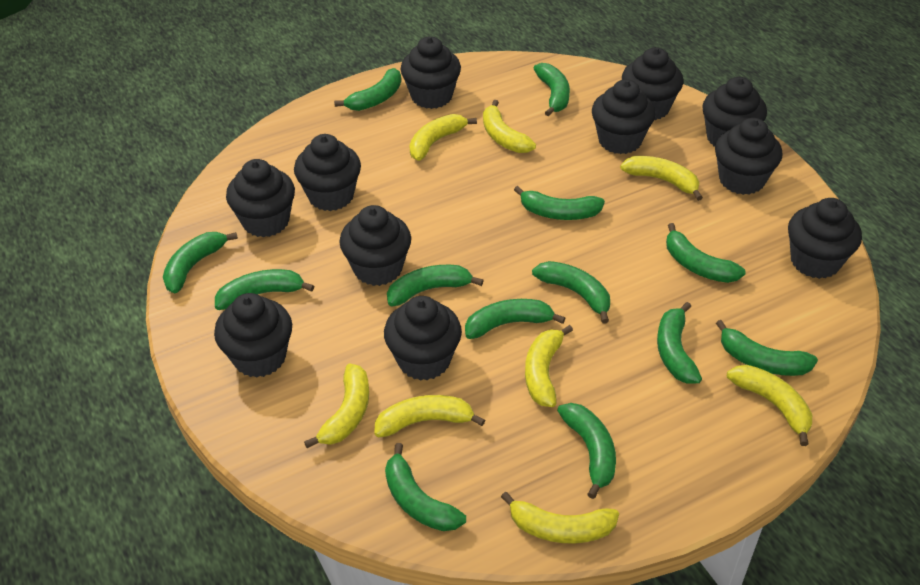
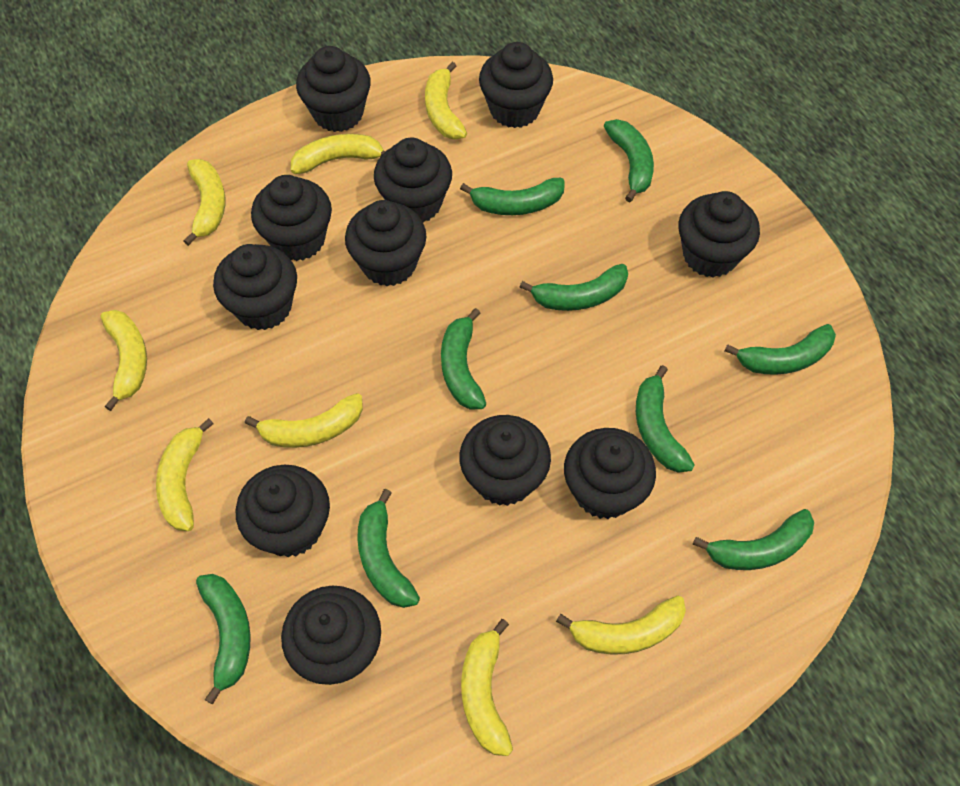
green banana: [163,232,238,293] [215,269,314,310] [334,68,401,111] [385,443,466,531] [387,265,484,306] [465,299,565,339] [514,186,605,220] [532,261,610,324] [533,63,570,117] [557,403,616,499] [657,302,702,384] [666,223,746,283] [716,320,818,376] = 13 -> [196,574,251,705] [357,489,420,608] [441,308,486,410] [460,178,565,215] [520,264,628,311] [604,119,654,202] [636,365,695,473] [693,509,814,570] [725,324,836,375] = 9

